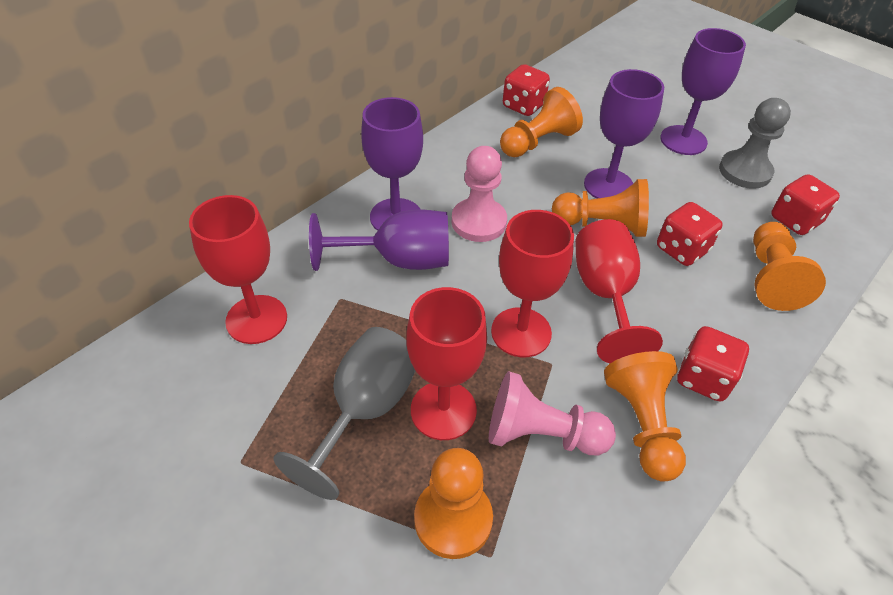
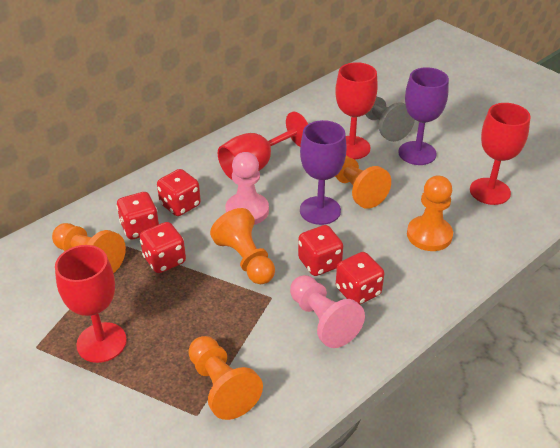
grey goblet: [273,327,415,500] = 1 -> none = 0
purple goblet: [309,210,449,271] [361,97,423,231] [584,69,664,199] [660,28,746,155] = 4 -> [300,120,346,225] [398,67,449,165] = 2
red dice: [503,64,550,116] [657,202,722,266] [677,326,749,401] [771,174,840,235] = 4 -> [116,192,159,239] [140,222,186,273] [157,169,201,216] [298,225,343,276] [336,252,384,305] = 5

